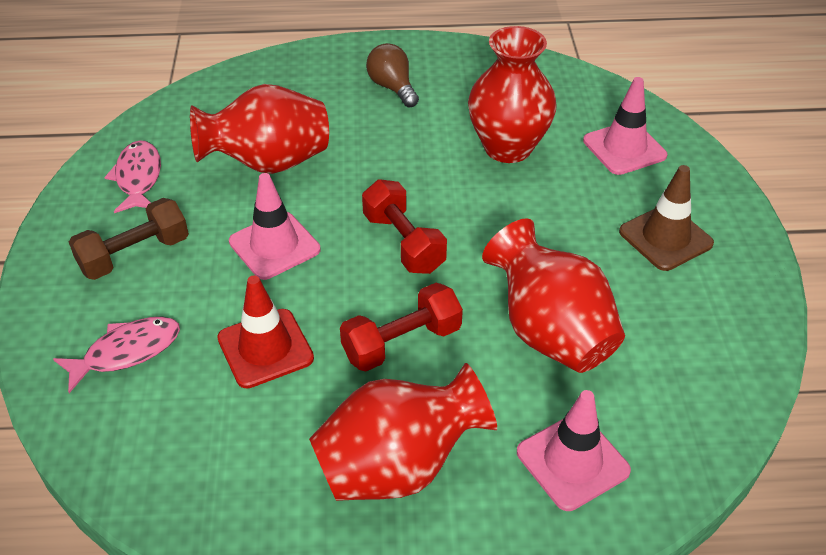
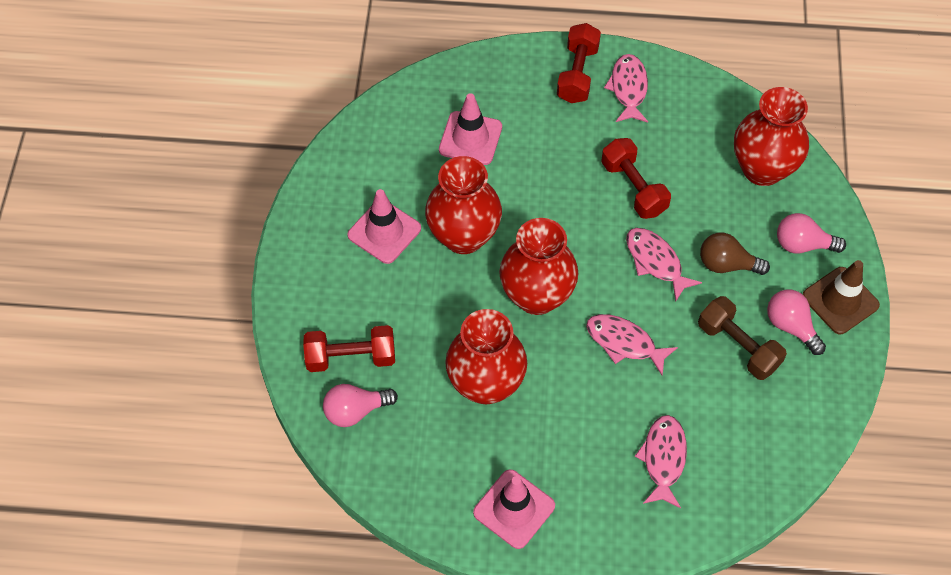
pink fish: [53,317,180,393] [104,140,161,213] = 2 -> [586,314,678,375] [604,54,648,123] [626,228,702,301] [635,415,687,508] = 4
pink light bulb: none = 0 -> [323,384,398,427] [767,289,826,355] [777,213,846,254] = 3
red dumbbell: [340,283,463,371] [362,179,447,274] = 2 -> [303,325,395,372] [557,23,601,103] [602,138,671,219] = 3
red traffic cone: [217,275,314,389] = 1 -> none = 0

